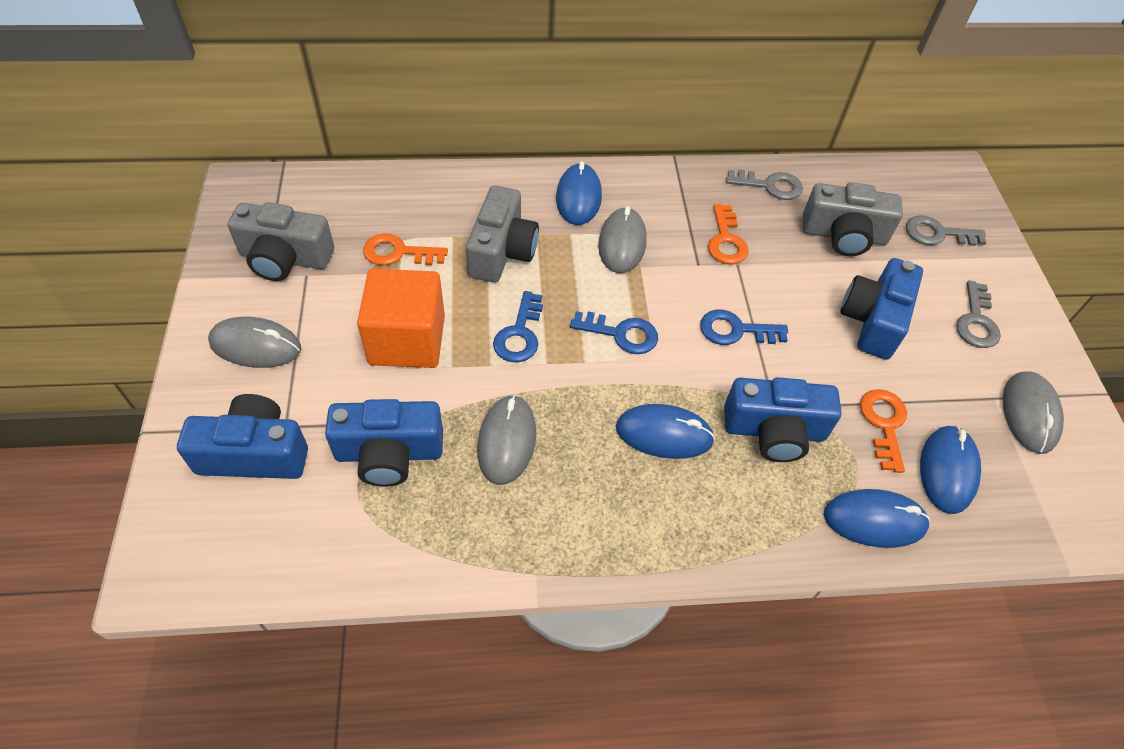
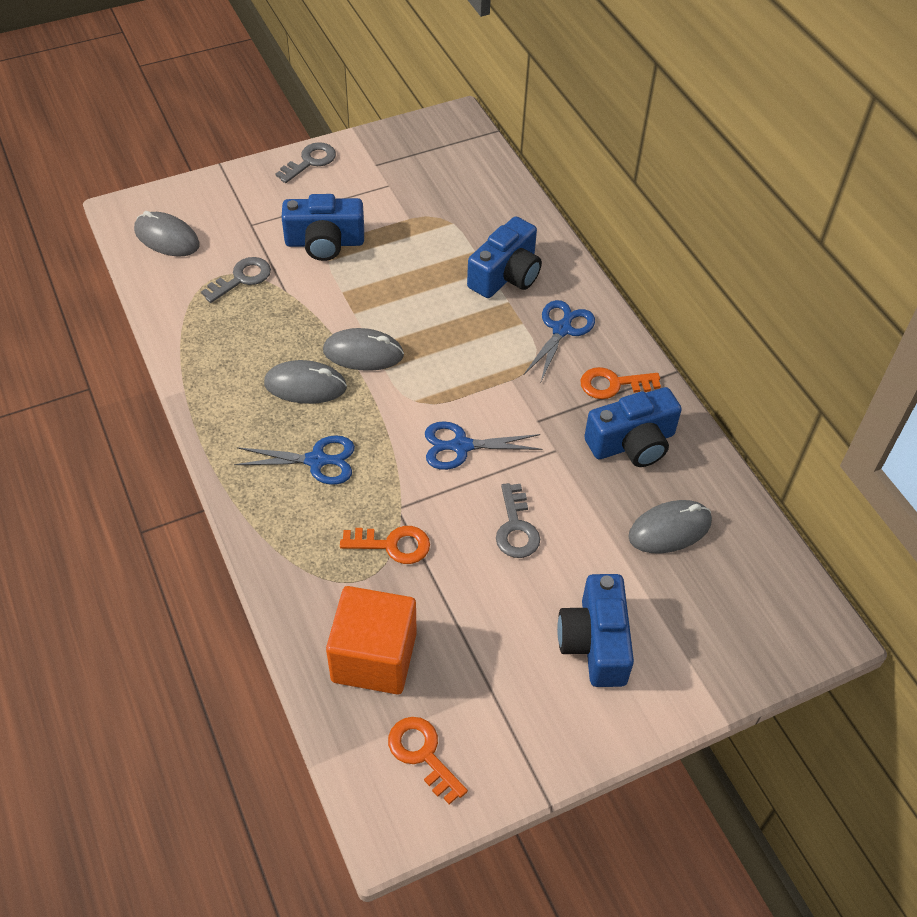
blue key: [493,291,543,362] [570,311,658,354] [700,309,788,345] = 3 -> none = 0
blue mouse: [556,161,602,225] [616,404,715,459] [824,489,930,548] [920,425,981,514] = 4 -> none = 0
blue scissors: none = 0 -> [234,435,355,485] [425,421,542,470] [524,300,595,381] = 3
grey camera: [227,202,334,281] [466,185,539,283] [803,182,903,256] = 3 -> none = 0

